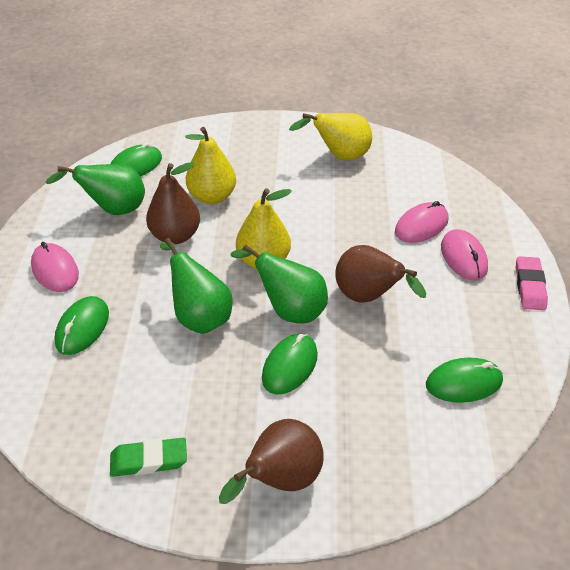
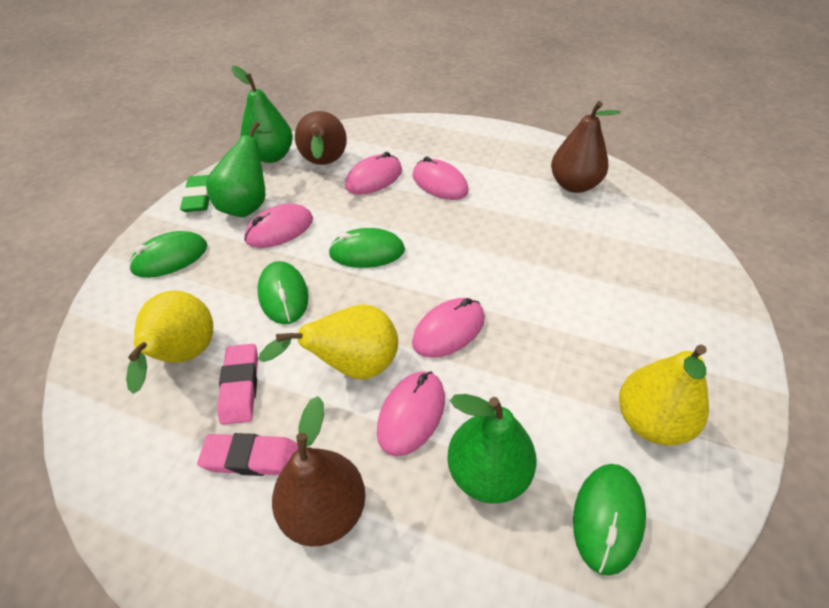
pink eraser: [516,256,548,310] = 1 -> [197,433,298,476] [217,344,258,425] = 2
pink mouse: [31,242,79,292] [395,201,449,243] [441,229,488,280] = 3 -> [244,204,313,248] [345,152,402,195] [377,371,445,457] [412,298,485,358] [413,156,468,200] = 5

